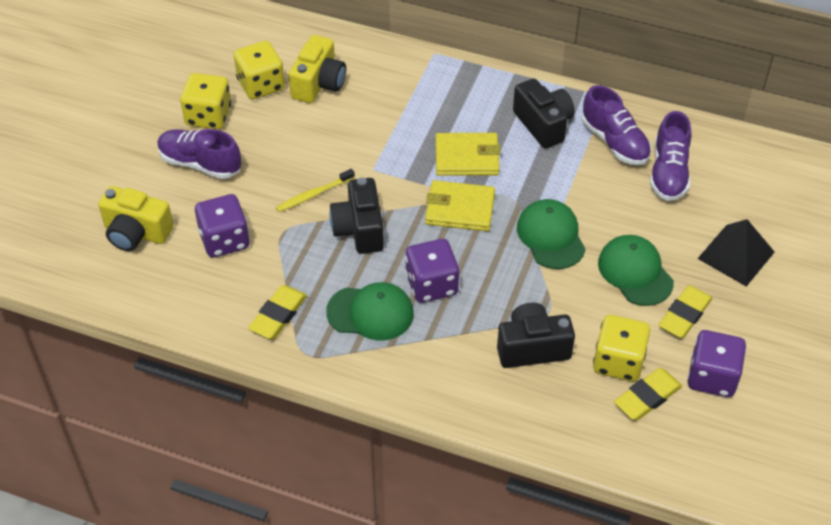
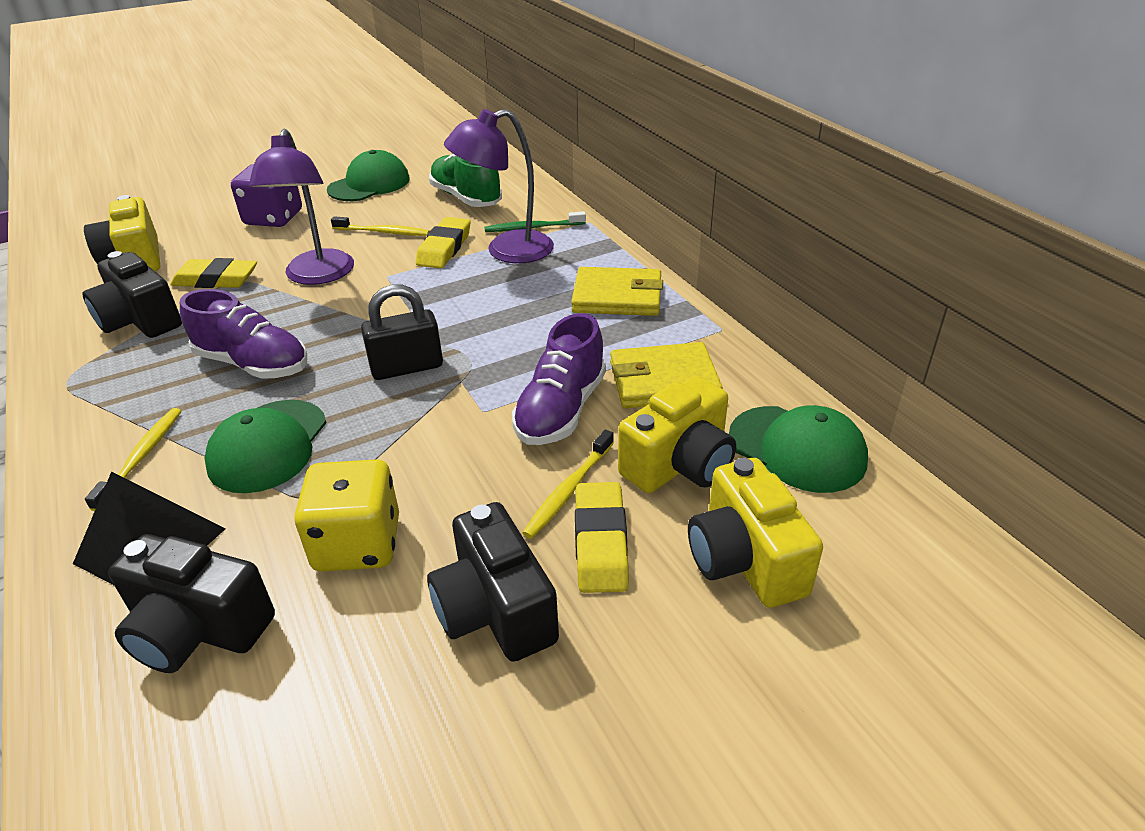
black padlock: none = 0 -> [361,284,443,380] = 1
green shoe: none = 0 -> [429,154,502,207] = 1
green toothbrush: none = 0 -> [484,211,586,232] = 1
purple dice: [195,194,249,258] [405,239,459,303] [688,330,746,397] = 3 -> [231,164,302,227] = 1
purple lamp: none = 0 -> [249,129,354,285] [444,109,554,263] = 2
purple shoe: [157,129,241,179] [582,85,651,165] [650,111,692,201] = 3 -> [180,289,307,379] [512,313,606,445] = 2
yellow camera: [98,186,174,251] [289,35,346,103] = 2 -> [84,195,160,271] [618,376,736,493] [688,458,823,608] = 3
yellow dice: [180,73,231,129] [234,41,285,100] [593,315,650,382] = 3 -> [295,459,399,572] = 1
yellow toothbrush: [276,169,355,212] = 1 -> [85,408,181,512] [331,216,430,236] [522,430,614,539] = 3

